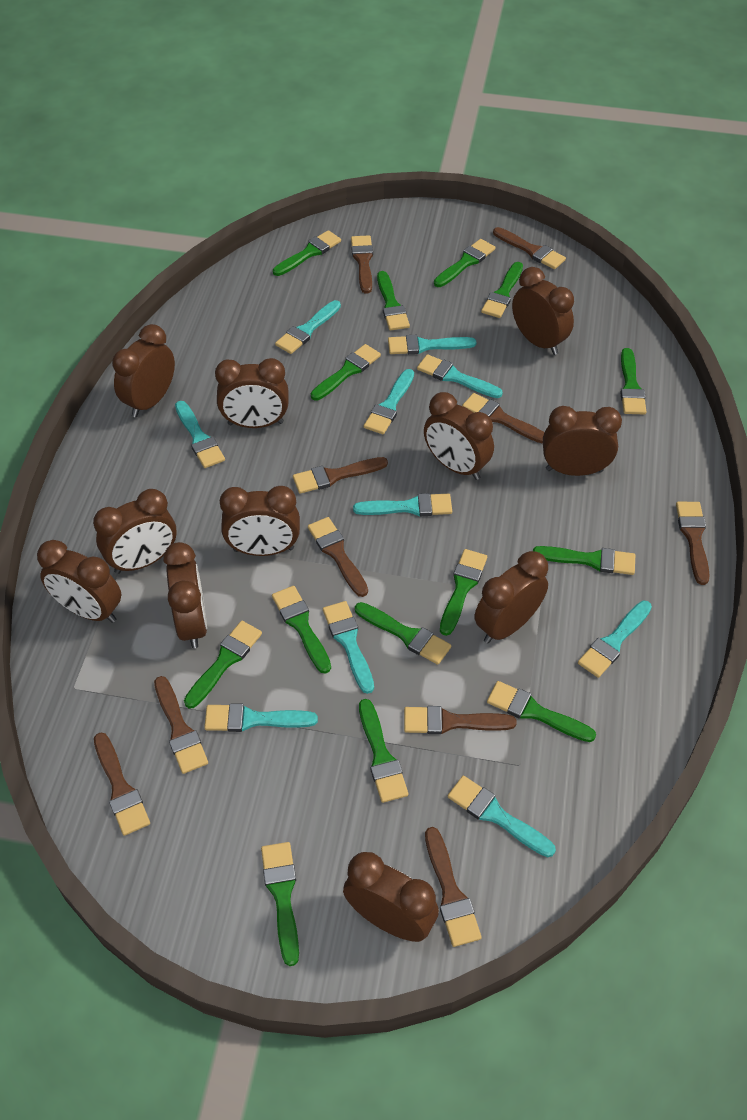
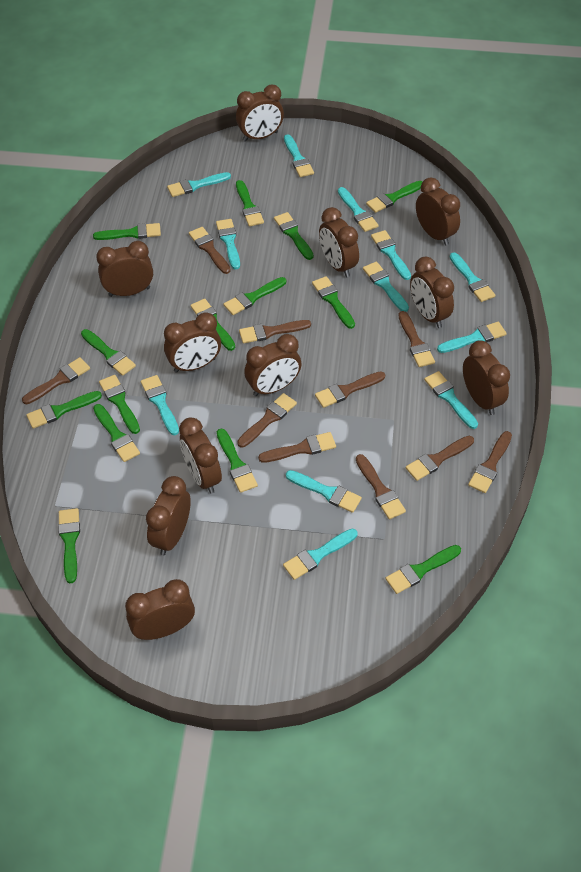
turquoise brush: [175,401,225,468] [204,704,318,732] [275,300,341,354] [323,601,374,694] [353,493,452,516] [364,369,414,434] [388,335,476,354] [417,354,503,398] [448,776,556,857] [578,601,652,678] = 10 -> [141,375,179,435] [167,172,231,197] [216,219,240,270] [283,529,358,580] [284,134,314,177] [286,470,362,513] [338,187,379,232] [363,262,409,312] [371,230,411,280] [424,371,478,429] [437,322,507,353] [450,252,495,302] = 12

